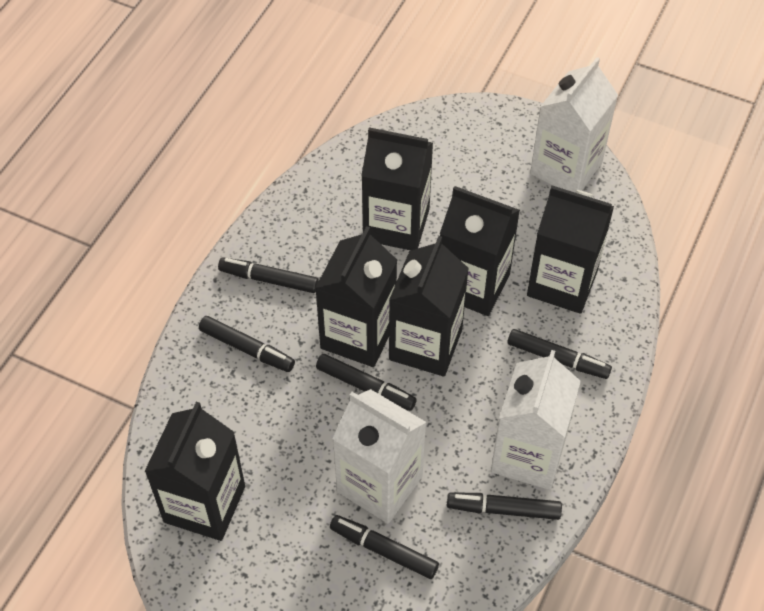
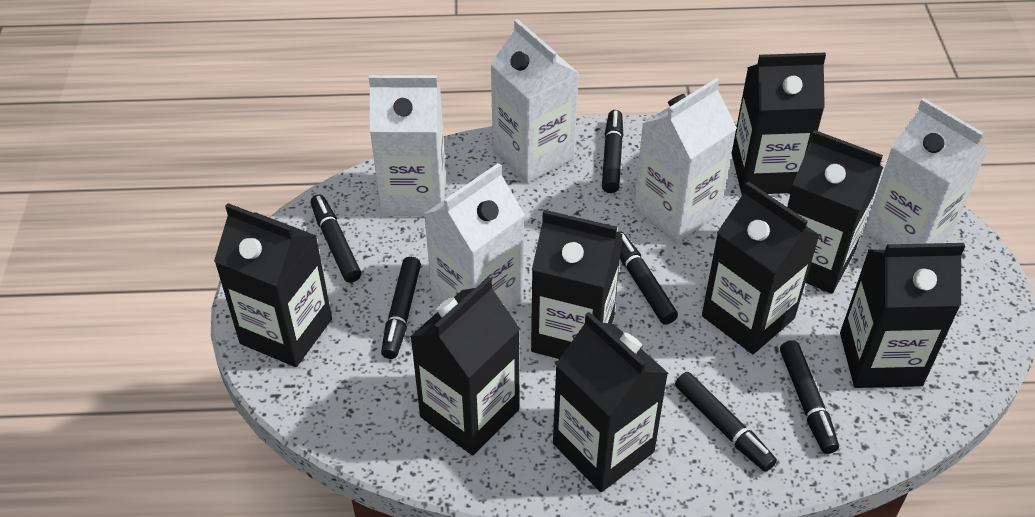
black carton: [144,402,245,541] [315,226,397,367] [361,127,433,251] [389,236,469,377] [440,186,520,316] [527,185,614,314] = 6 -> [214,203,332,367] [410,277,520,456] [531,210,623,359] [553,312,668,492] [702,181,820,354] [732,53,826,195] [787,130,883,294] [840,243,965,388] = 8
white carton: [332,389,427,524] [491,350,581,490] [530,57,618,193] = 3 -> [369,75,446,216] [424,163,525,311] [491,19,579,183] [634,78,737,243] [864,98,988,246] = 5

